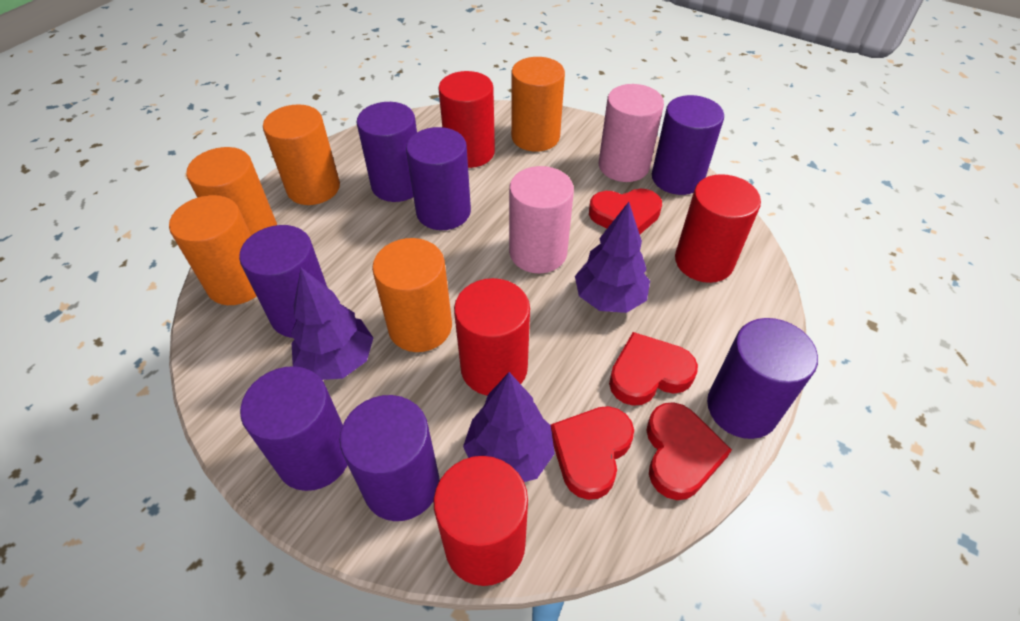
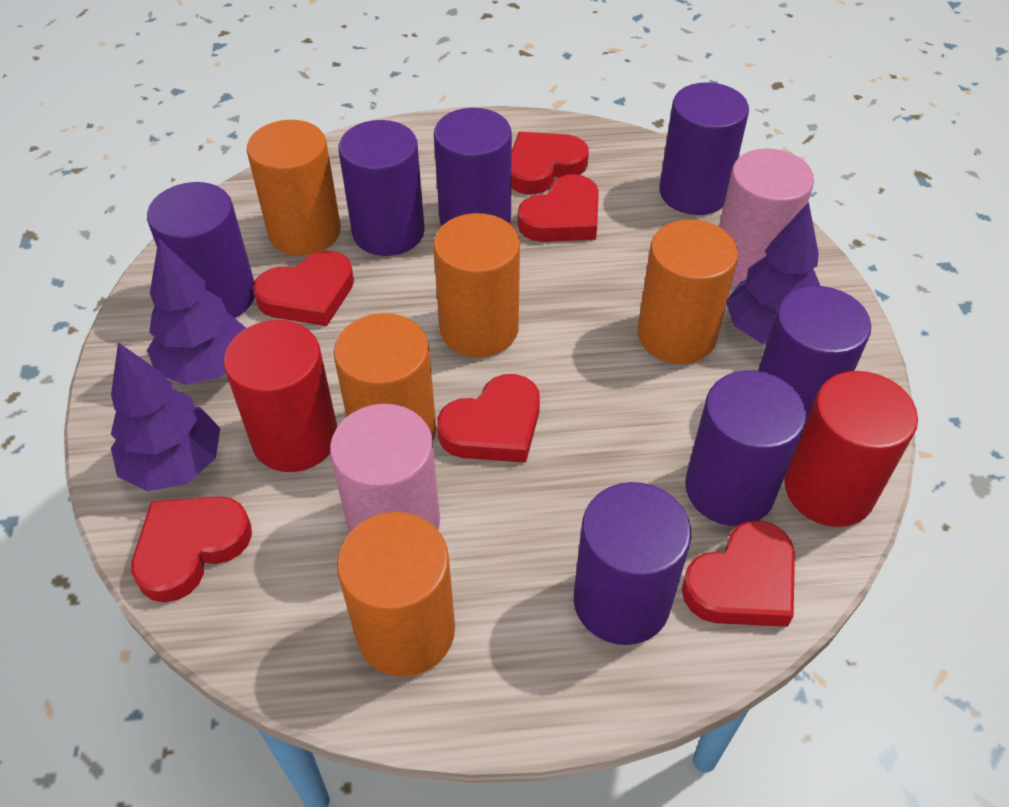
red cylinder: [434,456,528,586] [438,71,495,168] [454,278,530,396] [675,174,761,283] = 4 -> [224,320,337,472] [784,371,918,527] = 2
red heart: [551,406,634,500] [589,188,662,234] [609,332,698,406] [646,402,732,500] = 4 -> [131,496,252,603] [253,250,354,326] [437,374,540,463] [511,132,589,194] [518,174,599,242] [682,520,795,627] = 6

